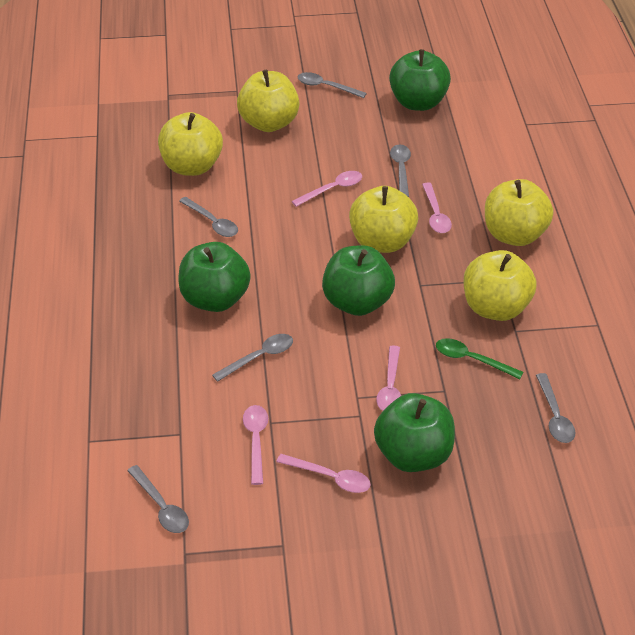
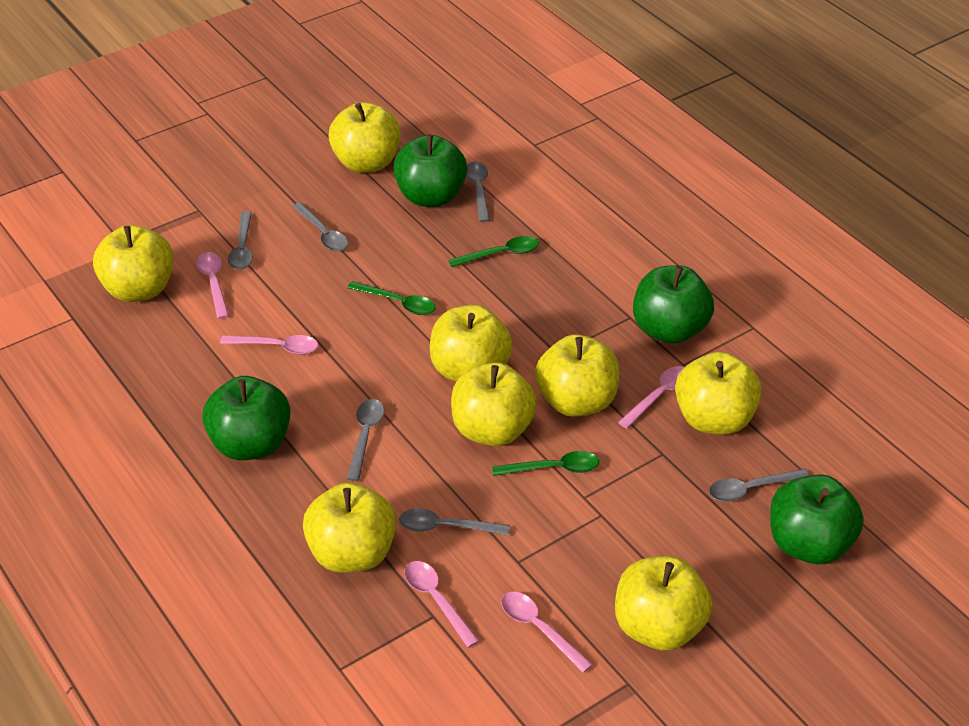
green spoon: [436,338,524,379] = 1 -> [347,281,436,315] [448,236,539,267] [492,451,599,476] = 3
yellow apple: [158,112,223,176] [237,70,300,132] [349,186,418,253] [464,250,537,321] [485,179,553,246] = 5 -> [93,225,174,302] [303,482,396,573] [329,102,401,173] [430,305,513,382] [451,362,537,446] [535,335,619,417] [615,556,712,651] [675,352,762,435] = 8

